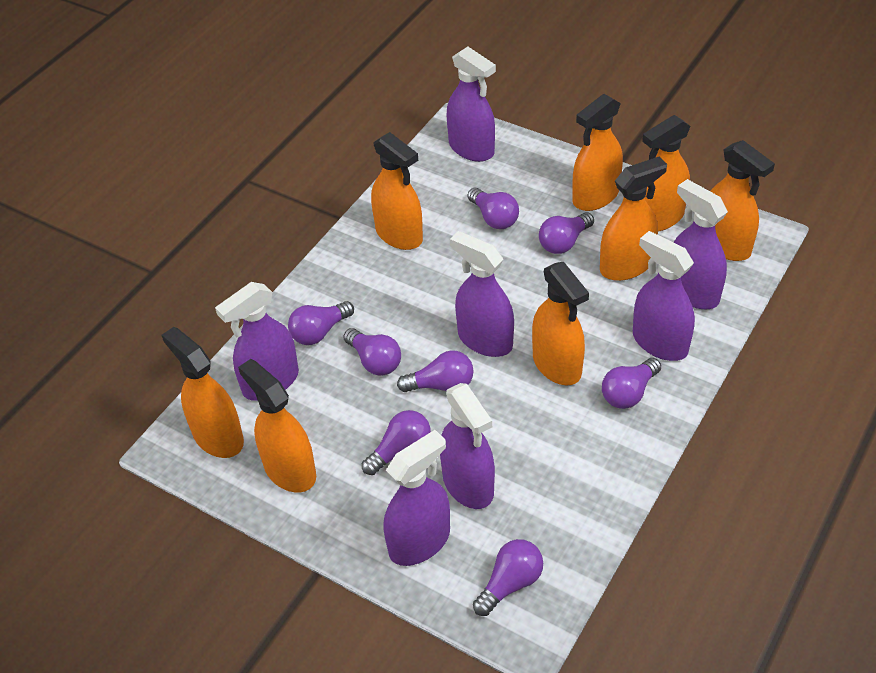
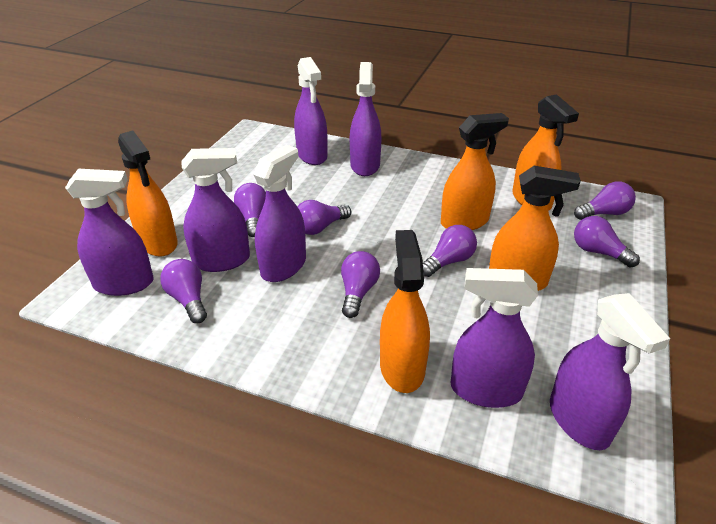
orange spray bottle: [162,327,244,458] [238,359,316,493] [371,132,423,250] [532,262,589,385] [572,94,623,211] [600,157,667,281] [642,115,691,232] [710,140,775,261] = 8 -> [118,131,178,257] [380,230,430,393] [441,113,509,230] [489,166,581,291] [512,94,579,211] = 5
purple light bulb: [288,301,354,345] [343,328,401,376] [362,410,431,475] [397,350,474,392] [468,188,519,229] [473,539,543,616] [539,212,594,254] [602,358,661,409] = 8 -> [160,259,207,323] [234,183,266,237] [297,200,351,235] [341,251,380,318] [423,225,477,277] [574,181,636,220] [574,216,640,268] = 7

